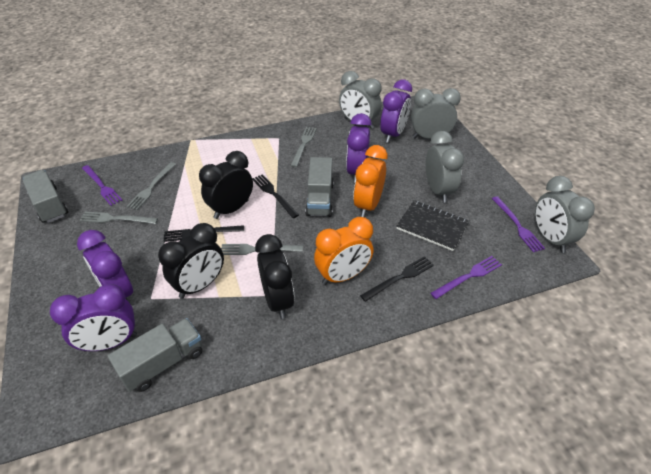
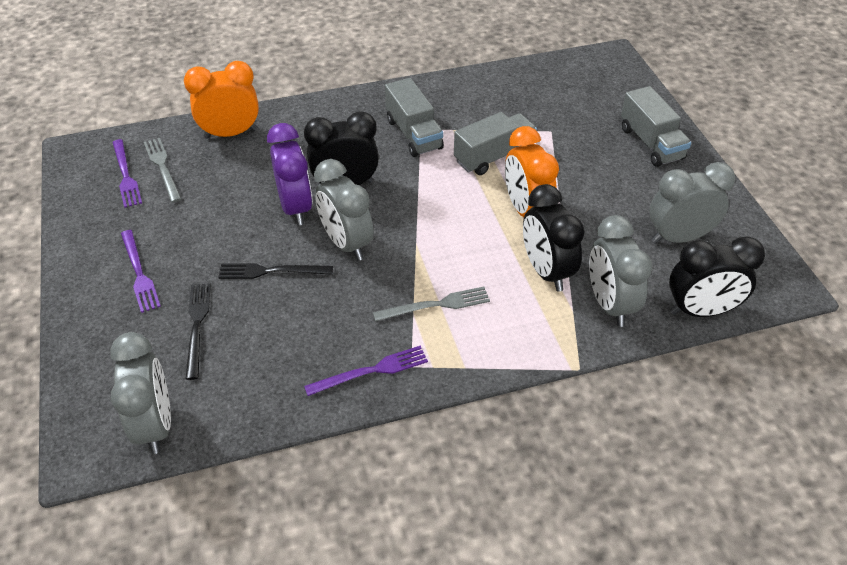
black fork: [163,225,244,242] [252,174,299,218] [360,256,434,302] = 3 -> [185,283,211,380] [218,263,333,279] = 2
black notebook: [396,200,470,251] = 1 -> none = 0
grey fork: [79,212,158,224] [127,162,176,210] [221,244,303,255] [291,127,317,167] = 4 -> [144,138,181,203] [373,287,490,322] = 2
purple clock: [50,284,137,351] [77,230,133,301] [346,113,372,183] [380,79,412,143] = 4 -> [267,123,313,225] = 1

